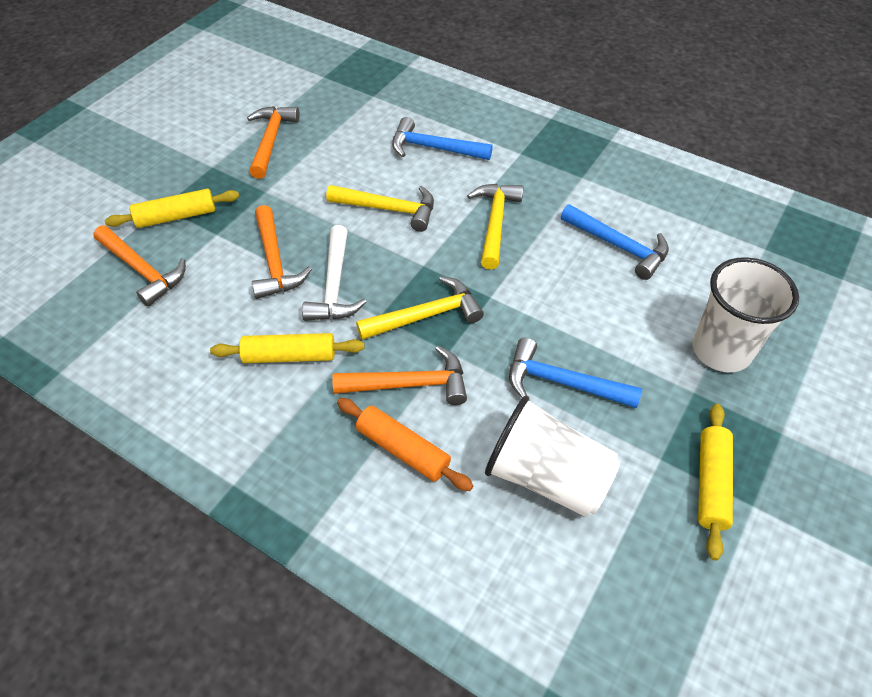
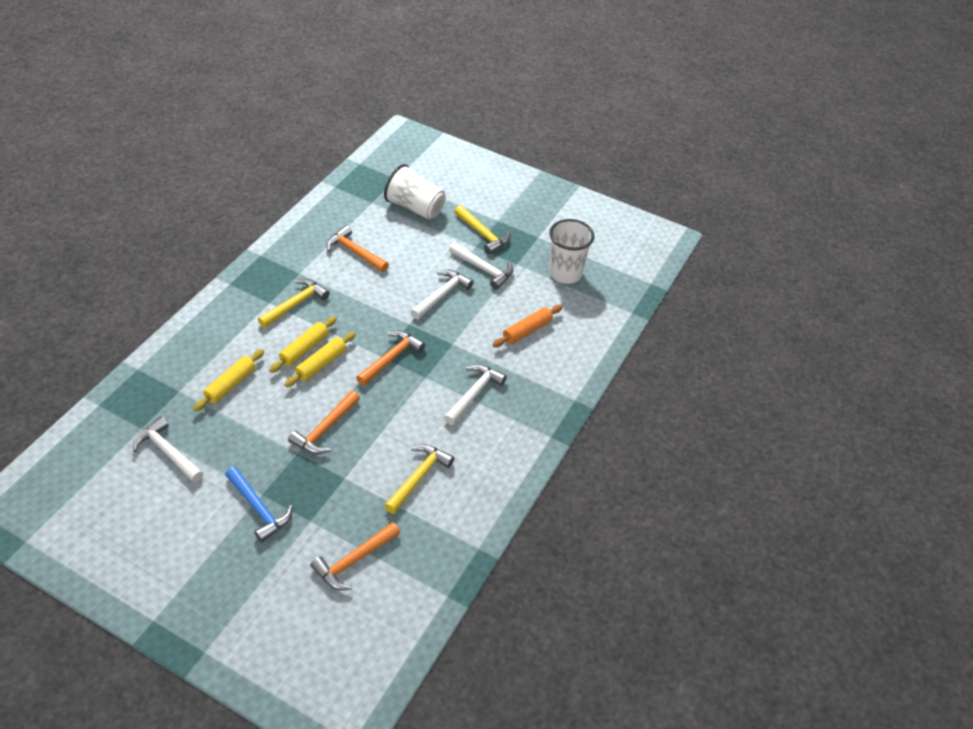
blue hammer: [392,117,493,160] [509,338,642,408] [561,204,669,280] = 3 -> [225,467,293,542] = 1
white hammer: [302,225,367,321] = 1 -> [133,416,203,483] [411,270,474,319] [444,364,507,425] [449,243,513,290] = 4

